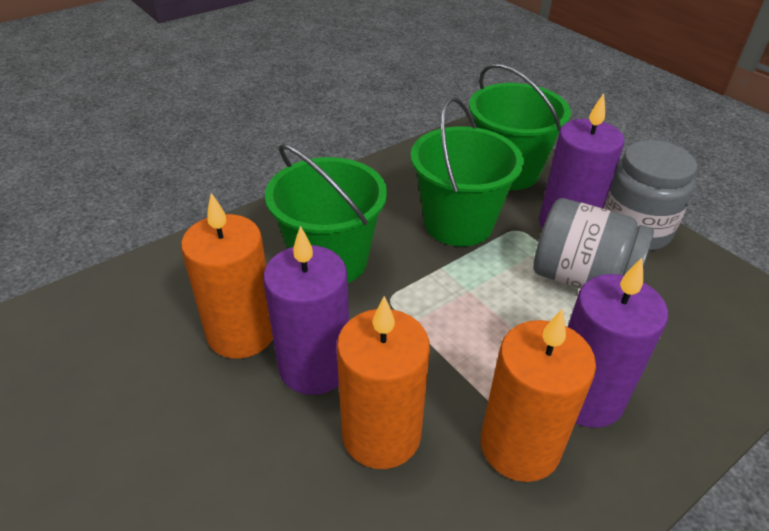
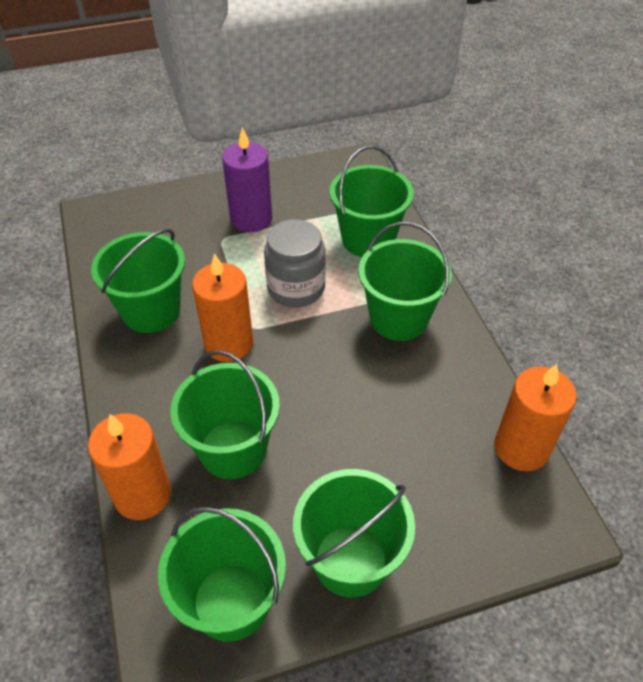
green bucket: [265,144,387,283] [411,97,524,246] [469,64,571,190] = 3 -> [91,229,185,333] [158,507,286,642] [170,350,280,479] [293,469,415,598] [330,146,414,257] [358,222,452,341] = 6
grey jar: [533,198,654,289] [603,140,697,251] = 2 -> [264,219,326,307] = 1
purple candle: [263,226,349,395] [539,93,624,228] [568,258,668,428] = 3 -> [222,127,272,233] = 1

